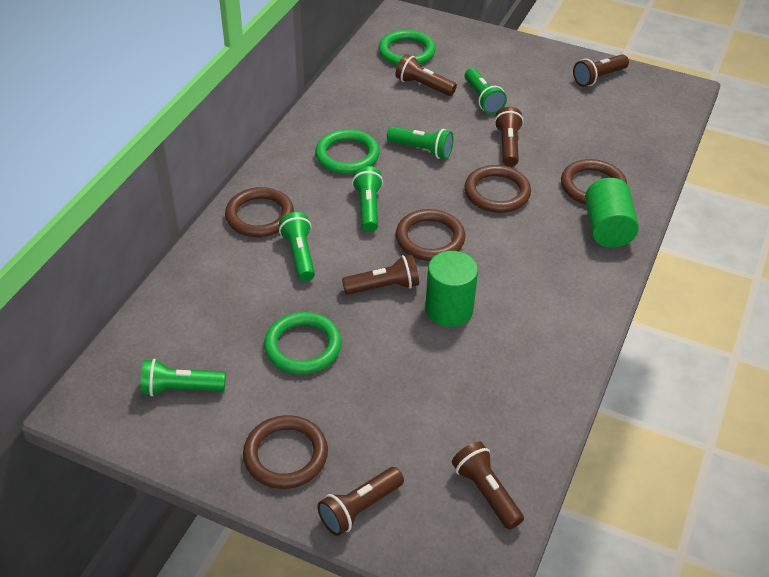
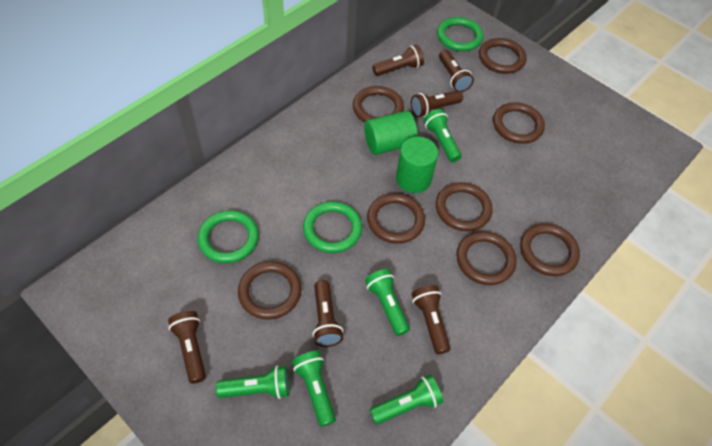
brown ring: [225,187,294,237] [243,415,328,489] [396,209,465,261] [464,165,531,213] [561,159,627,205] = 5 -> [238,261,302,320] [353,86,404,122] [367,193,425,244] [436,182,493,231] [456,231,517,285] [479,38,527,74] [493,103,545,144] [520,223,580,276] = 8

